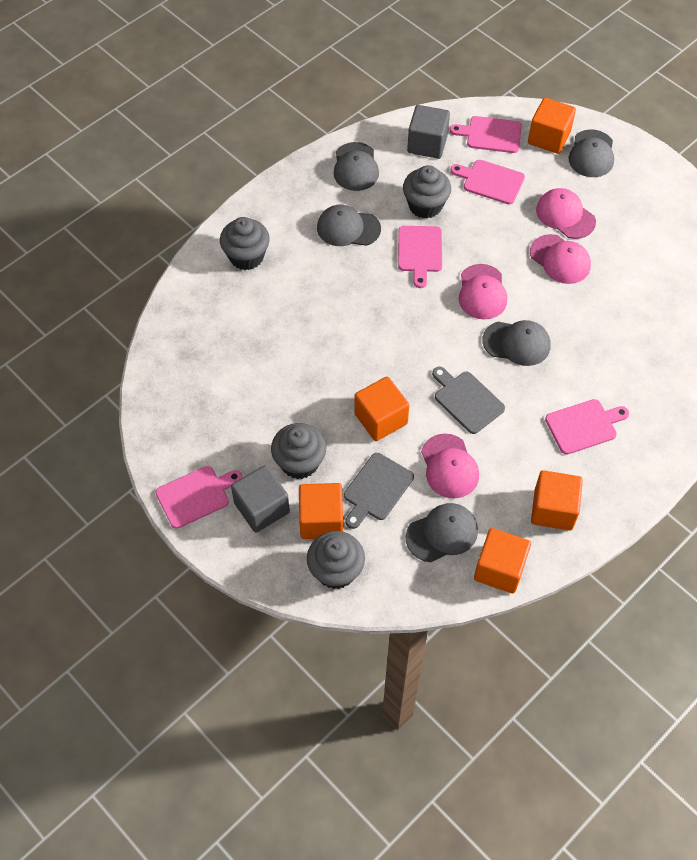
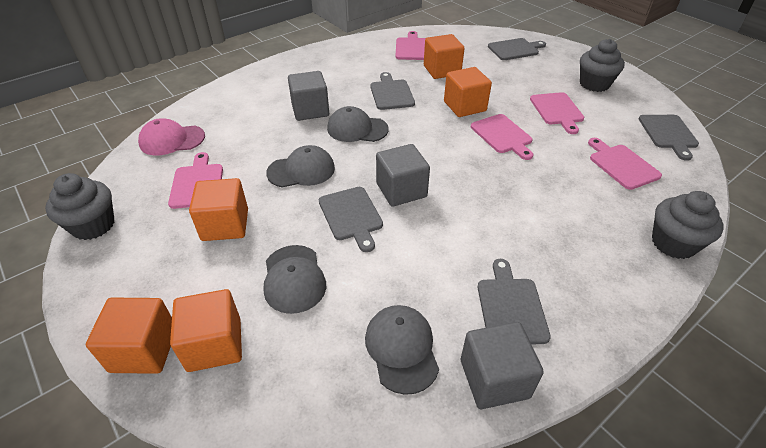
grey cap: [317,205,381,246] [334,142,379,191] [406,503,478,562] [482,320,551,366] [569,129,614,177] = 5 -> [263,245,326,314] [266,145,335,188] [327,106,389,142] [365,305,439,395] = 4
grey cube: [231,465,290,533] [407,105,450,159] = 2 -> [288,71,329,121] [376,144,430,207] [461,322,544,409] = 3
grey cupcake: [220,217,270,270] [271,423,326,479] [307,531,365,589] [403,165,451,219] = 4 -> [45,173,114,240] [580,39,625,92] [652,191,724,259] = 3
grey cutting board: [344,453,414,529] [432,367,505,434] = 2 -> [319,187,383,252] [370,72,415,110] [478,259,551,344] [488,38,546,60] [639,115,699,161] = 5
pink cap: [421,434,479,499] [459,264,507,320] [530,234,591,284] [536,188,596,239] = 4 -> [138,118,205,156] = 1

